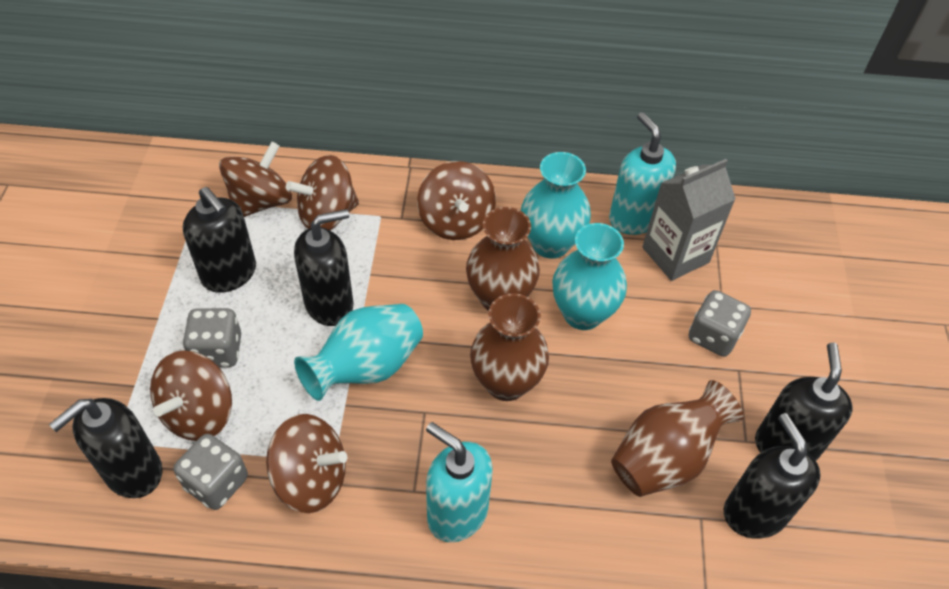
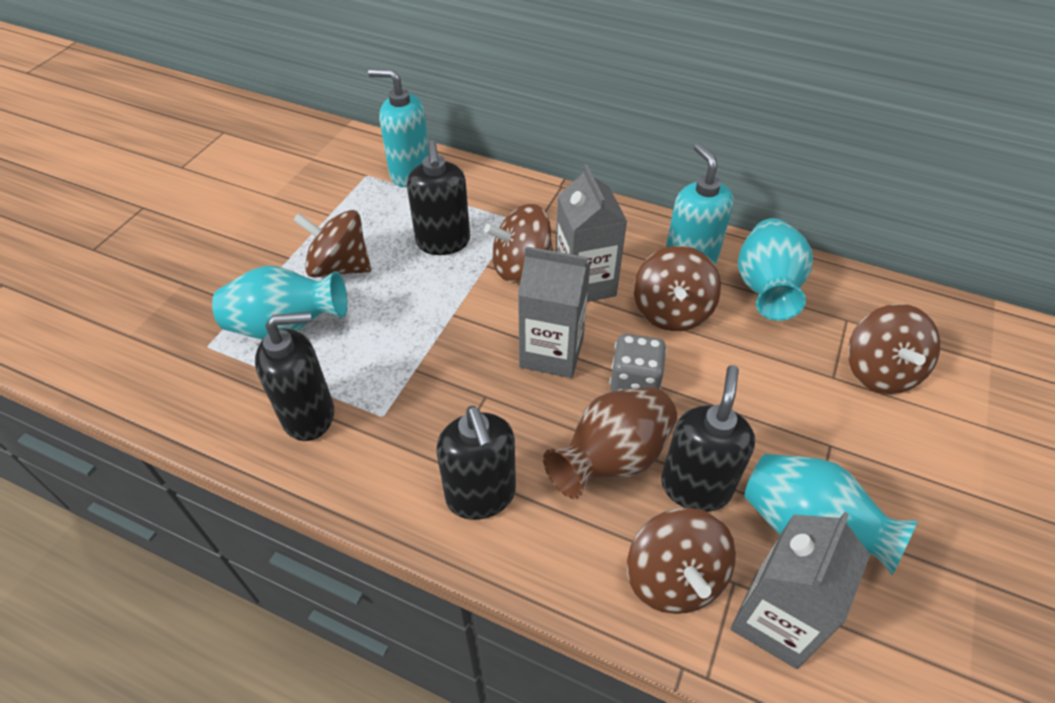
black soap dispenser: [49,398,163,498] [183,187,256,293] [294,209,354,326] [724,413,821,538] [755,343,853,461] = 5 -> [255,312,334,441] [407,140,470,255] [436,406,516,520] [661,365,755,512] = 4
brown vase: [466,207,540,311] [470,293,549,401] [611,380,744,497] = 3 -> [543,387,677,499] = 1
grey carton: [642,159,736,281] = 1 -> [518,246,590,378] [556,164,627,302] [731,512,870,669] = 3
grey dice: [173,434,248,510] [183,308,241,367] [689,290,751,357] = 3 -> [609,334,667,392] = 1

